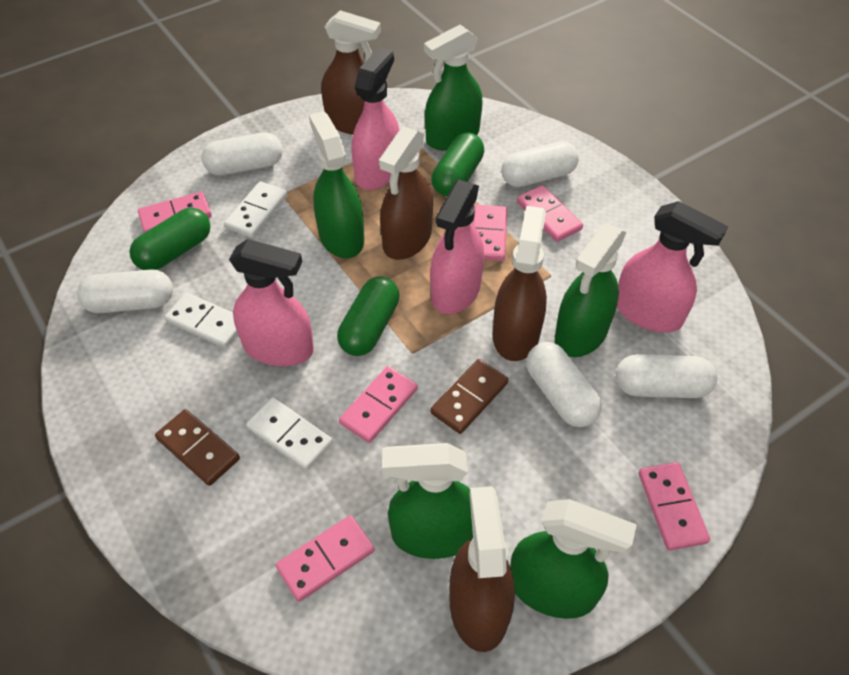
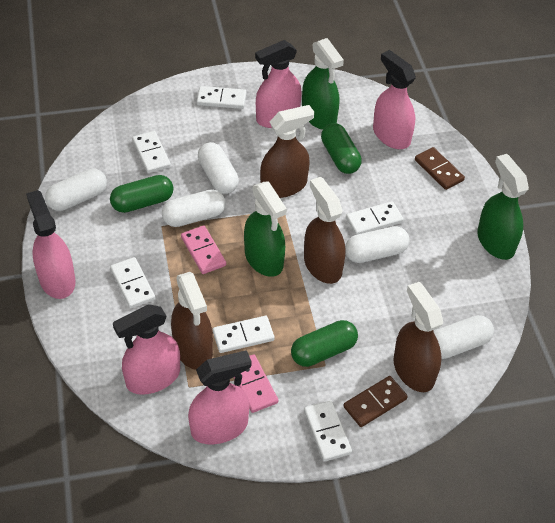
green spray bottle: [309,111,364,258] [382,443,473,559] [424,25,483,150] [510,499,637,619] [555,223,626,357] = 5 -> [244,181,287,277] [302,38,344,130] [477,154,529,260] = 3
pink domino: [138,191,212,233] [276,515,374,602] [339,366,418,443] [472,205,508,261] [517,185,583,242] [639,462,710,551] = 6 -> [181,225,226,274] [234,355,278,413] = 2
pink spray bottle: [229,239,314,366] [351,48,399,190] [430,179,484,314] [617,201,728,332] = 4 -> [26,190,76,299] [113,304,180,395] [188,350,251,444] [255,40,302,128] [373,50,416,149] = 5
white domino: [165,293,238,348] [224,181,287,238] [246,398,333,471] = 3 -> [110,257,155,308] [132,131,171,173] [197,86,246,109] [213,316,275,353] [304,400,352,462] [346,201,403,235] = 6

